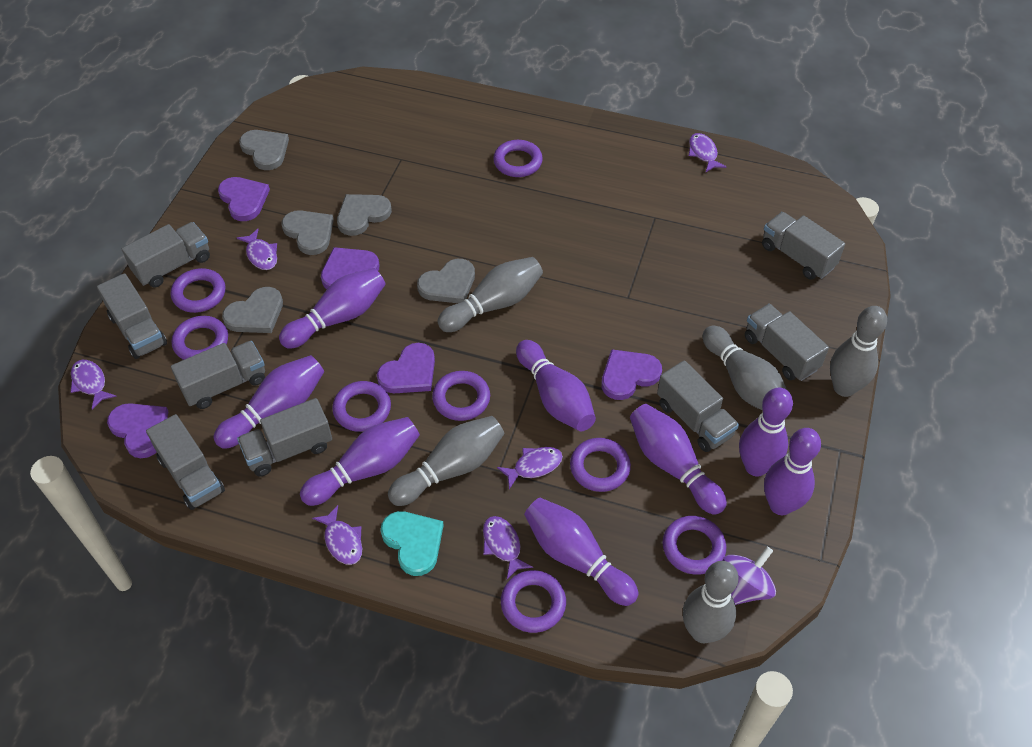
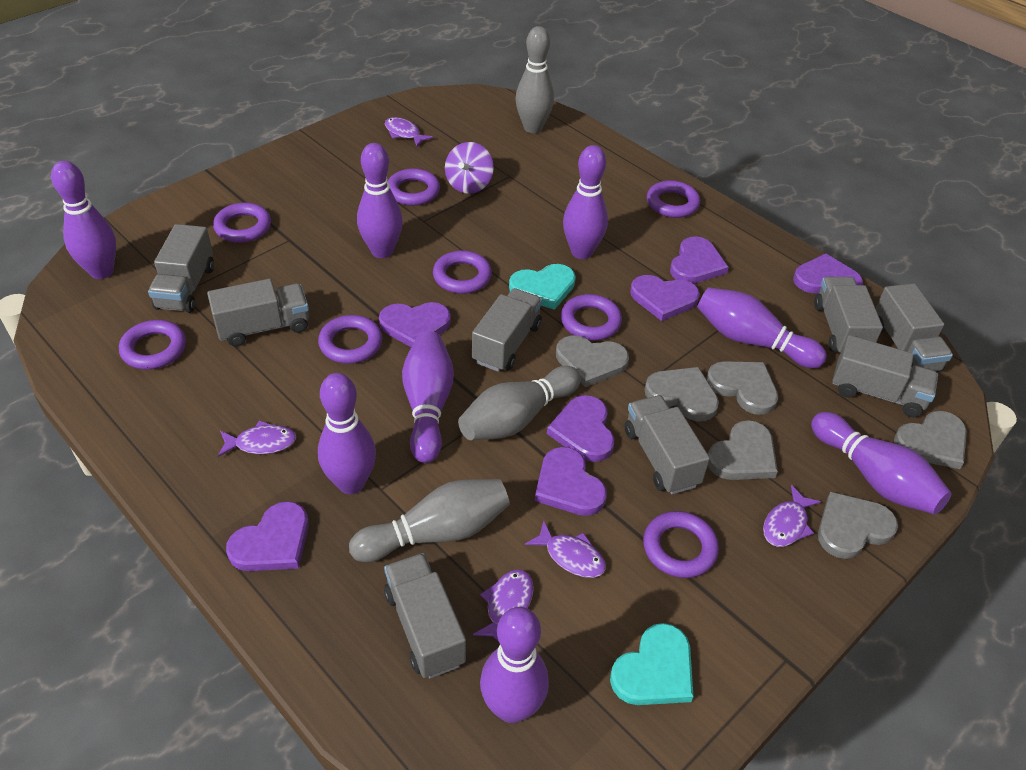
grey bowling pin: [388,416,504,506] [437,257,543,332] [683,561,739,643] [703,326,787,410] [830,306,887,397] = 5 -> [349,479,510,562] [458,366,581,440] [516,26,554,133] = 3
grey heart: [222,287,283,333] [239,130,289,170] [281,210,334,255] [337,194,392,236] [417,259,475,303] = 5 -> [556,335,629,387] [644,367,719,422] [707,361,778,415] [708,420,778,480] [818,492,898,559] [894,411,967,469] = 6
purple fish: [71,360,117,409] [237,229,277,270] [312,505,362,565] [483,516,533,579] [497,447,563,489] [689,133,726,172] = 6 -> [218,421,296,457] [385,117,433,147] [473,569,533,642] [525,521,606,578] [763,485,821,547] = 5
purple heart: [107,403,169,458] [218,177,270,221] [321,247,379,289] [377,343,435,393] [602,349,662,400] = 5 -> [226,501,309,571] [379,302,451,347] [535,447,607,516] [547,395,614,462] [630,275,700,321] [670,236,729,284] [793,253,863,293] = 7
turquoise heart: [381,511,444,576] = 1 -> [509,264,576,310] [610,623,694,705] = 2

